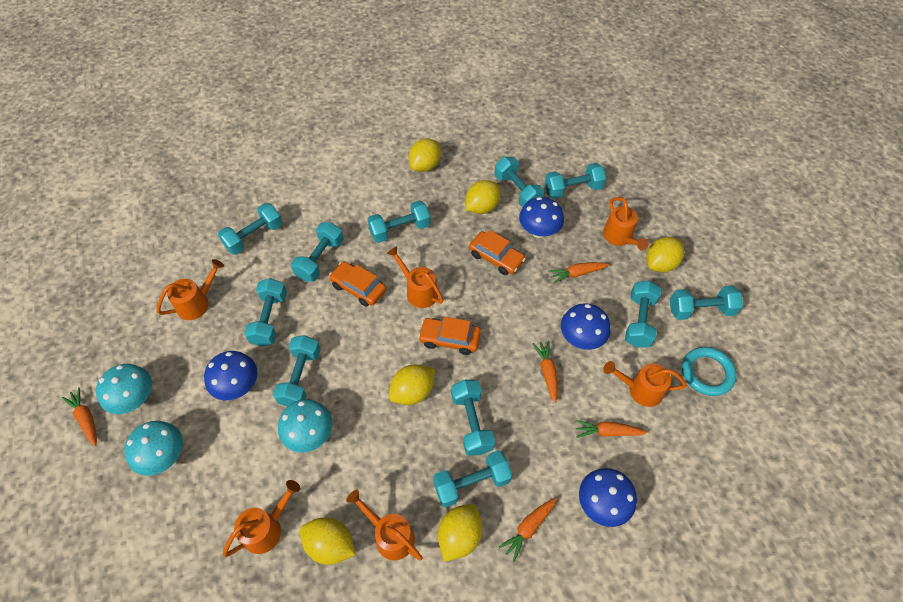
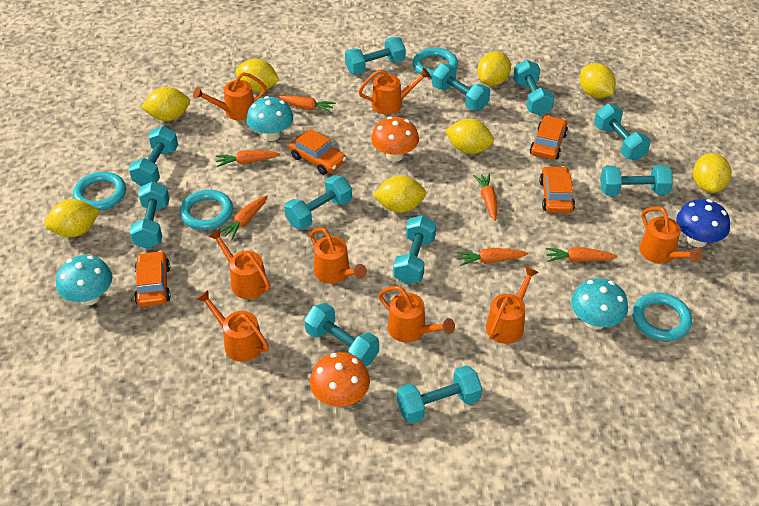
blue mushroom: [204,351,258,400] [519,197,564,238] [561,303,611,350] [579,468,637,527] = 4 -> [676,199,730,247] = 1
orange car: [329,261,386,307] [418,317,481,355] [469,230,526,275] = 3 -> [134,251,171,307] [289,129,346,175] [530,115,568,160] [539,166,575,213] = 4
orange carrot: [62,387,97,446] [499,498,557,562] [532,341,558,403] [548,262,609,284] [575,420,647,438] = 5 -> [215,150,280,167] [220,195,268,240] [277,95,336,113] [457,248,528,266] [473,173,498,221] [546,247,617,262] = 6
orange mushroom: none = 0 -> [310,352,370,407] [371,116,419,162] = 2
orange watering can: [157,259,224,320] [223,480,300,557] [346,490,423,560] [387,246,443,308] [603,197,649,251] [603,361,687,407] = 6 -> [193,72,267,120] [196,290,269,362] [208,229,270,299] [310,227,367,284] [358,67,431,115] [378,286,455,343] [486,266,539,344] [639,206,702,263] = 8
turquoise ring: [682,347,737,396] = 1 -> [73,172,126,210] [180,190,233,230] [413,48,458,78] [632,293,692,341] = 4
yellow lemon: [300,517,356,565] [389,364,435,405] [409,139,441,172] [438,504,482,562] [465,180,500,214] [646,237,684,273] = 6 -> [44,199,100,237] [141,87,190,121] [235,59,279,92] [373,176,426,213] [445,119,494,154] [477,51,511,86] [580,63,616,98] [693,153,731,193] = 8

